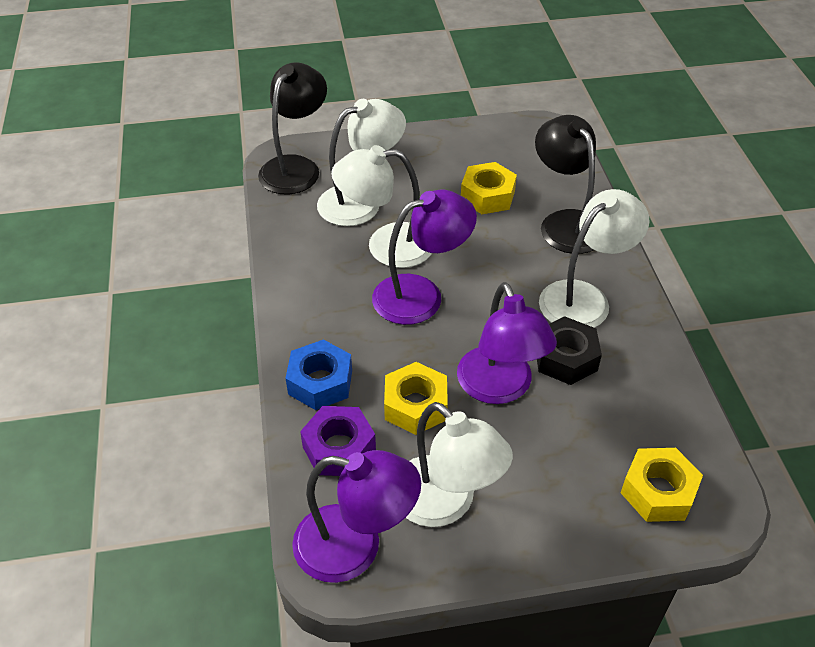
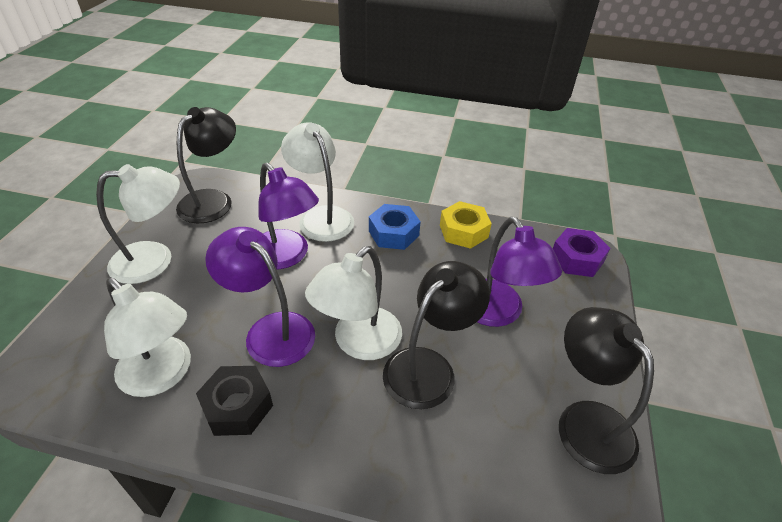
black lamp: [258,62,327,194] [535,115,596,254] = 2 -> [176,107,236,223] [383,261,490,409] [559,307,654,474] = 3
yellow nut: [384,362,448,435] [461,162,517,214] [621,448,703,522] = 3 -> [440,201,492,249] = 1

